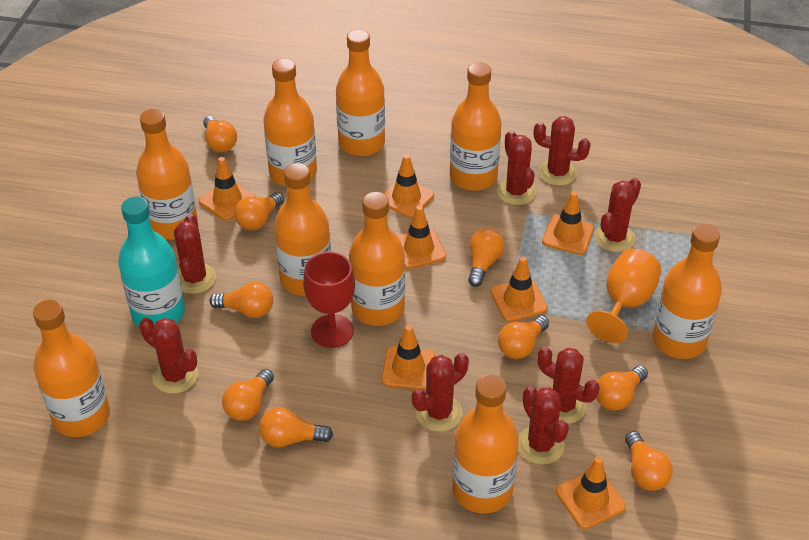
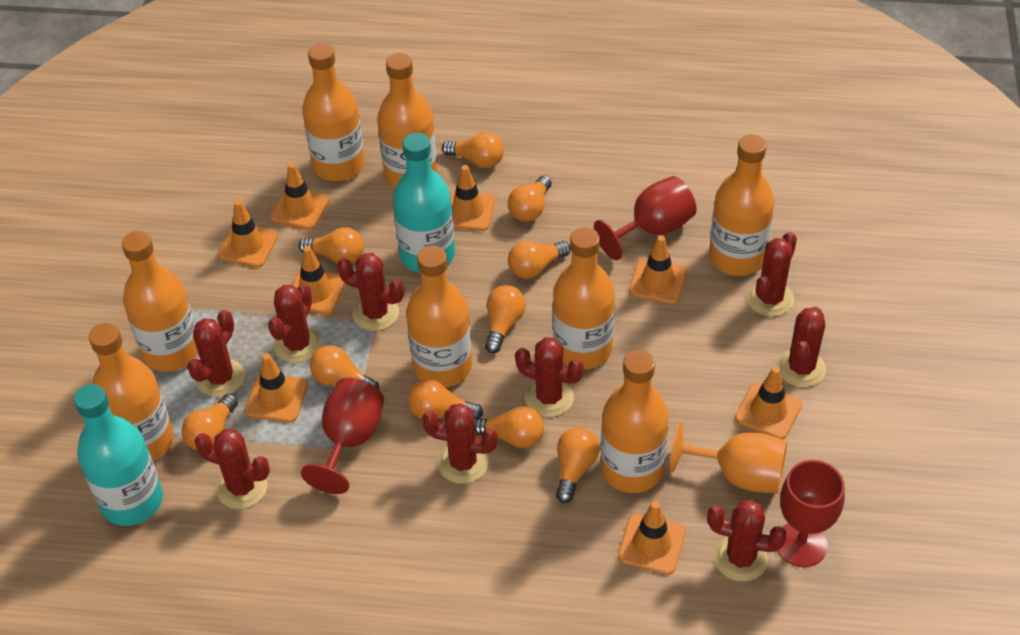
orange bottle: [33,300,110,437] [136,109,198,240] [263,58,317,186] [274,163,331,296] [336,29,385,156] [349,192,405,326] [450,62,502,191] [452,374,519,514] [652,224,722,359] = 9 -> [89,323,174,461] [122,231,198,372] [302,43,365,181] [377,53,437,188] [406,246,472,387] [553,227,615,369] [601,350,669,493] [709,134,774,276] = 8
orange light bulb: [203,116,237,152] [209,282,273,318] [222,369,274,421] [234,192,284,230] [259,407,333,447] [468,228,504,287] [498,316,549,359] [596,365,648,411] [625,431,673,491] = 9 -> [182,394,238,451] [299,227,364,264] [310,345,379,389] [407,379,483,419] [442,132,504,168] [474,406,544,448] [485,285,526,353] [508,175,552,222] [508,241,571,279] [556,427,600,503] = 10
orange traffic cone: [199,157,256,221] [381,325,435,390] [383,154,434,218] [397,205,446,269] [490,257,548,322] [542,191,594,255] [556,457,626,529] = 7 -> [217,200,278,267] [245,353,308,423] [270,163,329,230] [292,246,346,314] [450,165,495,231] [618,501,685,575] [629,235,687,304] [735,366,802,439] = 8
red cactus: [139,318,198,394] [174,214,216,294] [412,353,469,432] [497,130,536,205] [518,386,569,465] [534,116,591,186] [537,347,599,424] [594,178,641,252] = 8 -> [187,310,245,397] [194,429,270,509] [268,284,321,363] [337,253,404,331] [422,403,498,484] [515,338,584,417] [707,500,787,582] [747,232,797,317] [777,306,826,387] = 9
red goblet: [303,252,355,348] = 1 -> [301,378,384,494] [594,176,697,260] [777,460,845,567] = 3
turquoise bottle: [118,197,185,327] = 1 -> [74,384,163,526] [393,133,455,273] = 2

